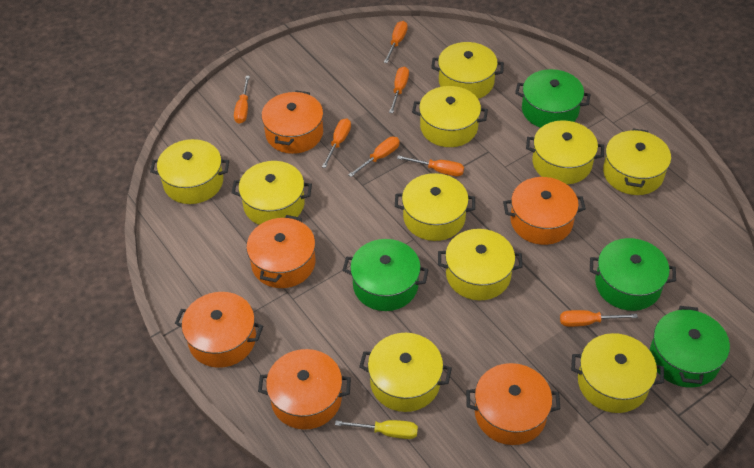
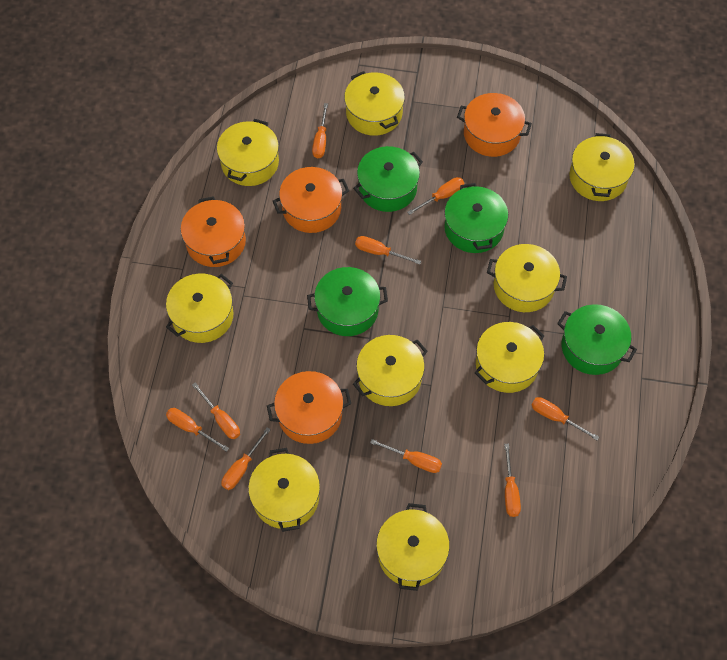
orange pot: [175,292,263,368] [246,215,315,288] [258,349,351,430] [261,90,323,154] [466,363,560,445] [503,177,586,245] = 6 -> [181,196,246,267] [267,371,351,444] [273,167,349,233] [457,93,532,157] = 4
orange screwdriver: [234,76,250,124] [322,118,351,168] [348,137,400,177] [384,21,408,63] [389,67,409,113] [397,155,464,176] [560,310,638,327] = 7 -> [166,408,229,452] [192,382,240,439] [221,427,271,490] [312,103,328,158] [355,236,421,264] [370,439,442,473] [407,177,464,215] [504,444,521,517] [532,397,599,440] = 9
yellow pot: [150,139,229,204] [232,161,312,225] [359,333,452,412] [395,173,475,241] [412,86,488,147] [431,42,504,99] [438,229,523,300] [526,120,604,184] [571,333,664,413] [603,128,671,195] = 10 -> [166,274,233,343] [217,119,279,186] [248,448,320,532] [344,71,405,136] [353,335,428,406] [376,503,450,591] [475,322,544,393] [487,244,567,312] [569,133,634,201] = 9
yellow screwdriver: [335,420,418,439] = 1 -> none = 0

